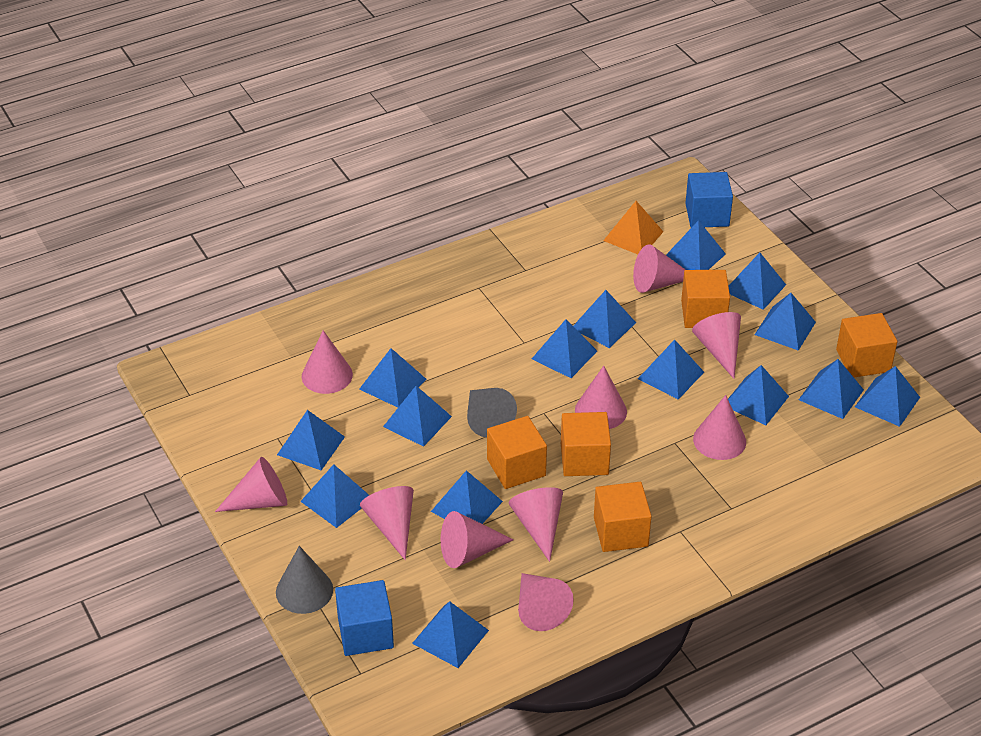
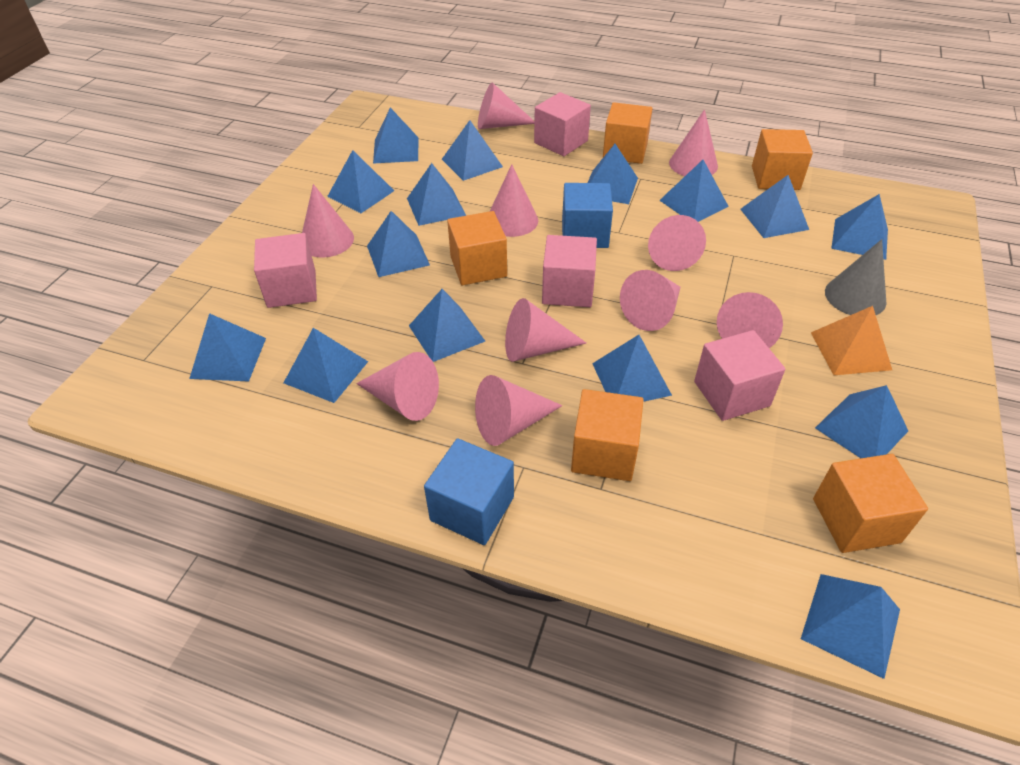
grey cone: [276,546,333,614] [467,388,517,437] = 2 -> [825,239,886,315] = 1
pink cube: none = 0 -> [254,233,317,308] [534,92,591,156] [542,235,597,307] [694,330,785,421] = 4

